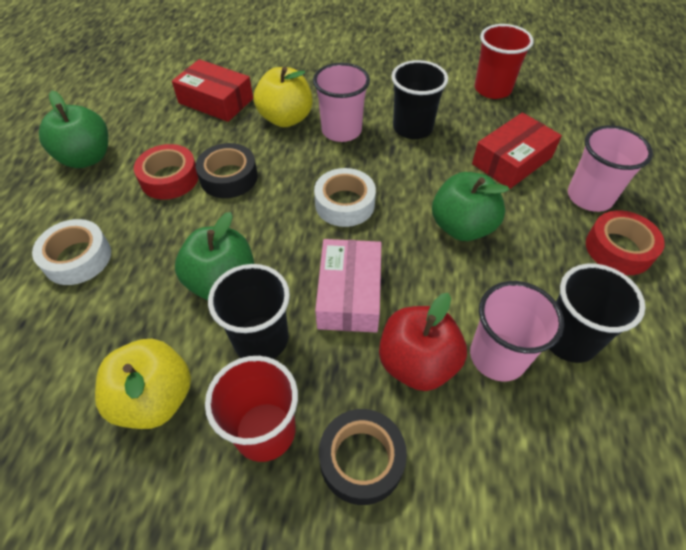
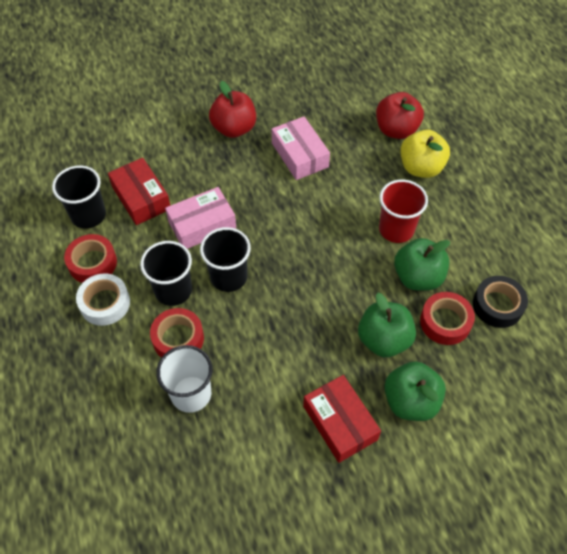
black tape: [195,143,258,198] [319,409,407,505] = 2 -> [473,276,528,328] = 1
pink box: [315,239,381,333] = 1 -> [165,187,236,249] [272,116,330,180] = 2
pink cup: [313,63,370,142] [470,281,564,381] [568,125,653,212] = 3 -> none = 0
red apple: [379,293,467,391] = 1 -> [209,81,256,138] [376,92,424,139] = 2
red cup: [205,356,298,462] [474,24,534,99] = 2 -> [379,180,428,243] = 1
red tape: [134,144,198,200] [586,210,665,275] = 2 -> [64,234,117,283] [150,308,204,358] [420,292,475,345] = 3
white cup: none = 0 -> [156,345,213,413] = 1
white tape: [32,219,111,285] [314,168,376,227] = 2 -> [76,273,130,326] = 1
yellow apple: [95,339,191,429] [254,67,313,127] = 2 -> [400,130,450,178] = 1

